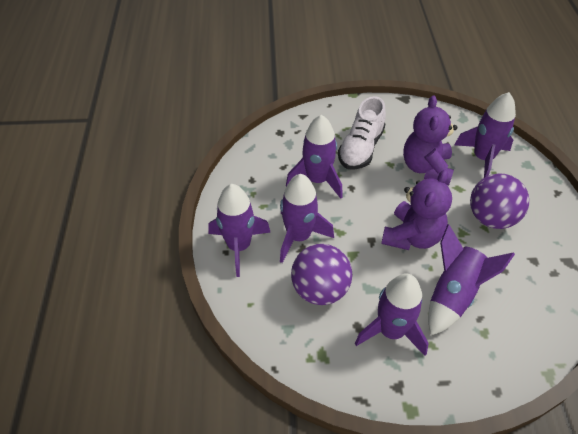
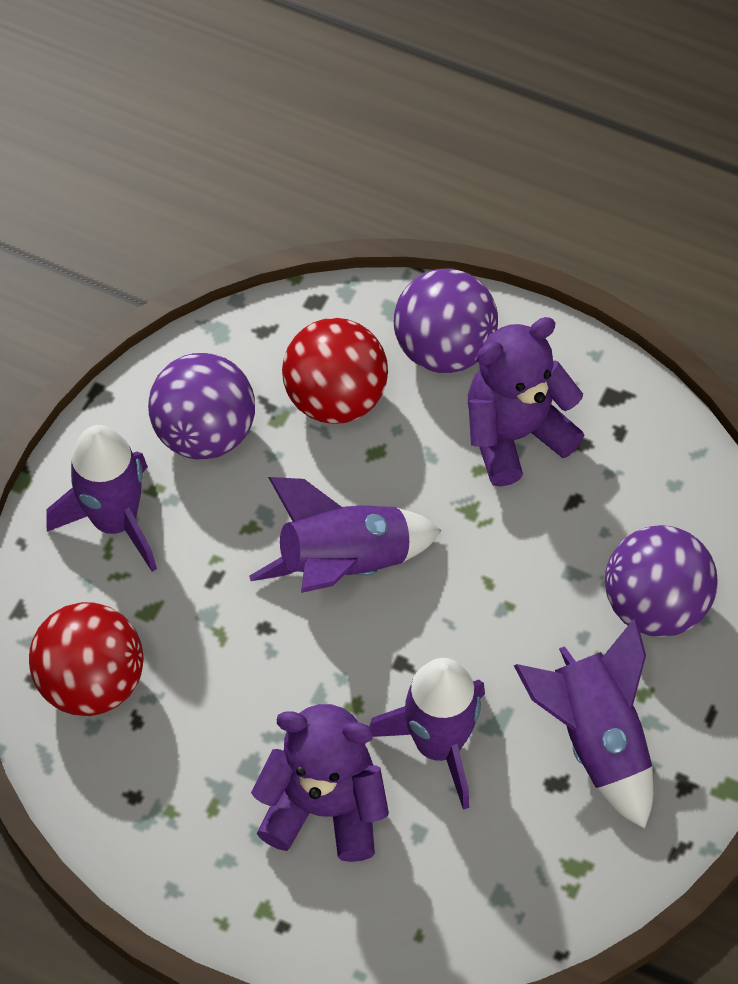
purple ball: [291,244,352,305] [470,174,529,229] = 2 -> [148,353,255,459] [394,269,498,373] [605,525,717,637] = 3
purple rocket: [208,184,270,277] [280,174,334,263] [286,115,343,199] [355,274,428,356] [428,224,515,335] [454,92,516,178] = 6 -> [46,425,157,572] [249,477,441,593] [369,658,485,810] [514,618,653,829] = 4
red ball: none = 0 -> [29,602,143,716] [282,318,388,424] = 2
white shoe: [338,96,386,170] = 1 -> none = 0

